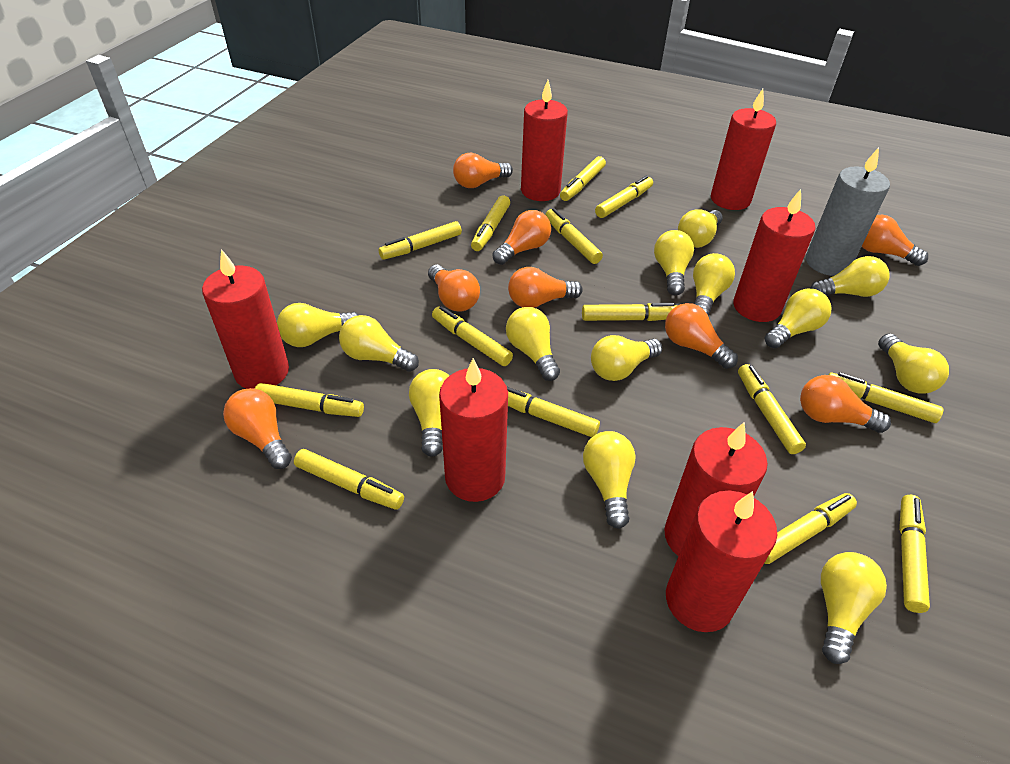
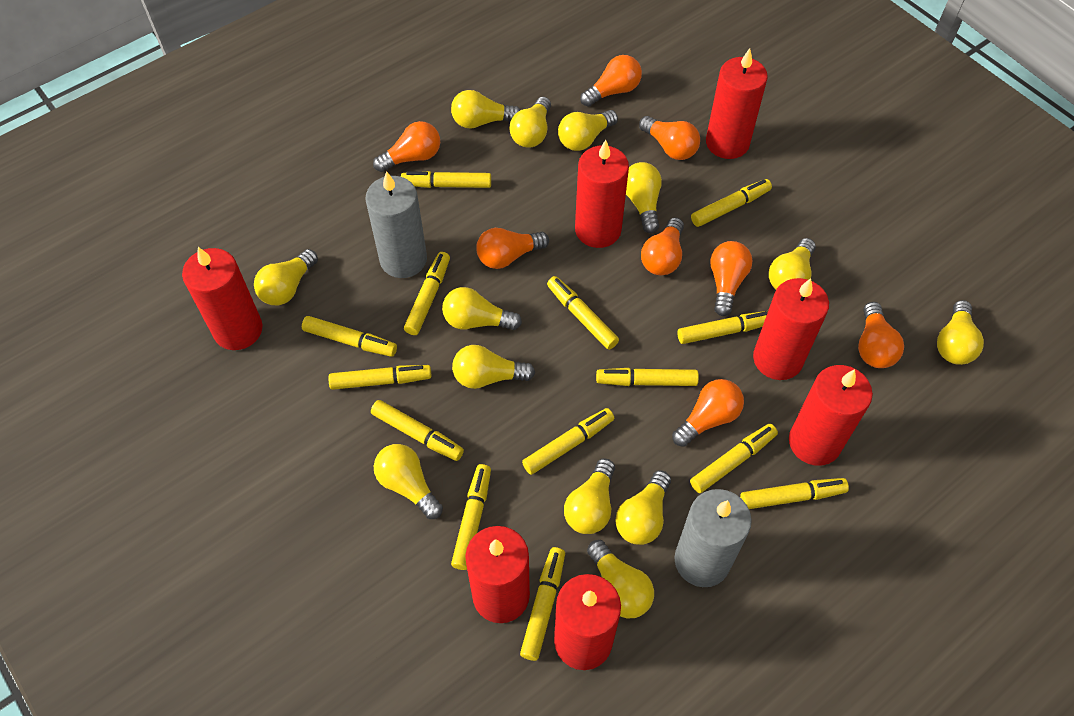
grey candle: [806,148,890,276] = 1 -> [366,171,427,278] [674,489,752,587] = 2

